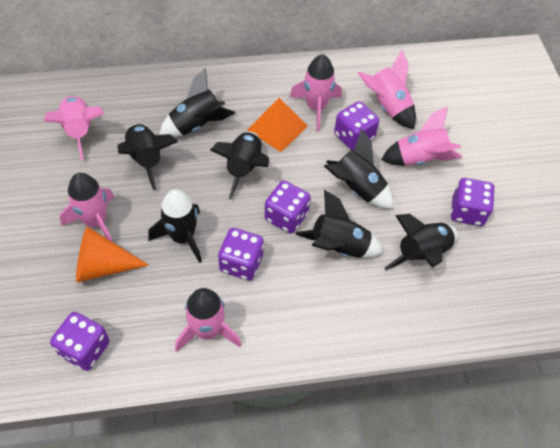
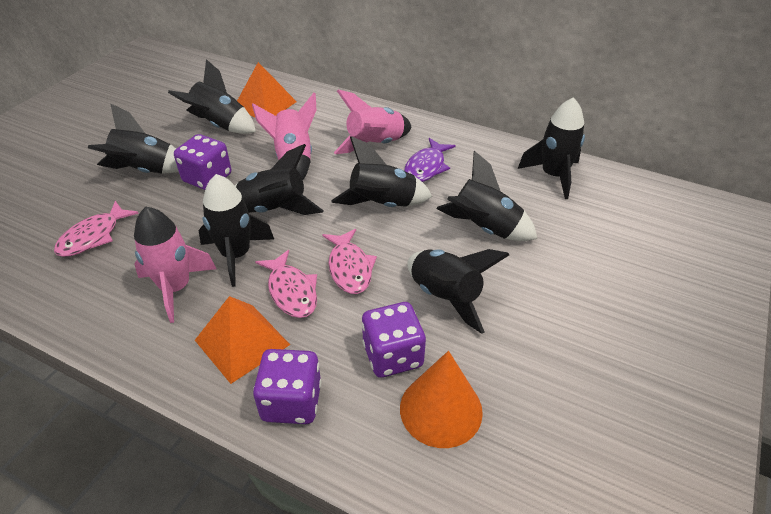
black rocket: [117,124,178,190] [148,189,202,263] [159,68,235,137] [210,132,269,199] [296,190,384,258] [324,129,393,209] [384,214,458,270] = 7 -> [88,103,179,174] [168,59,256,134] [199,174,274,287] [235,144,324,215] [331,136,432,207] [407,249,509,334] [436,151,537,241] [518,97,585,199] = 8
orange pyramid: [247,98,308,152] = 1 -> [195,296,290,384] [237,62,297,117] = 2
pink fish: none = 0 -> [54,201,139,257] [255,250,317,318] [322,229,377,294] = 3
pink rocket: [44,96,105,161] [60,173,114,242] [175,288,241,352] [290,54,341,131] [358,50,416,129] [381,106,462,166] = 6 -> [134,207,217,323] [252,93,316,180] [334,89,411,154] = 3
purple dice: [50,312,109,371] [218,228,264,281] [265,181,311,234] [334,101,379,151] [451,178,494,226] = 5 -> [174,134,231,190] [253,349,321,424] [362,302,426,378] = 3
purple fish: none = 0 -> [404,138,456,182] = 1

